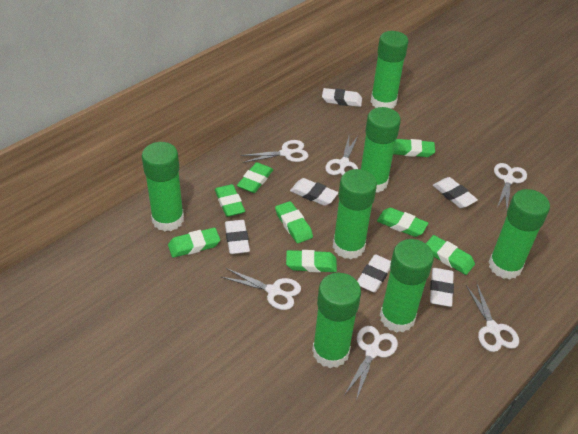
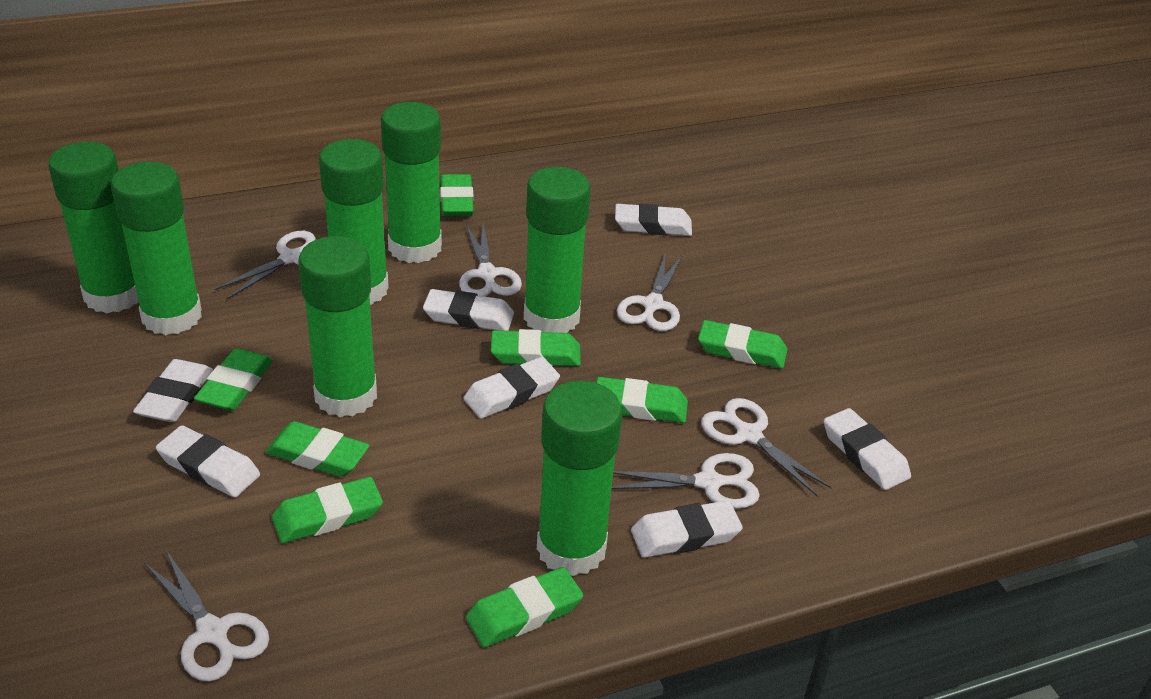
white eraser: [225,220,250,254] [290,178,338,206] [322,88,362,107] [357,254,391,293] [430,268,454,307] [433,177,478,208] = 6 -> [133,359,213,422] [156,425,260,497] [423,289,514,331] [464,357,560,419] [615,203,692,236] [631,500,743,558] [824,408,911,490] = 7

